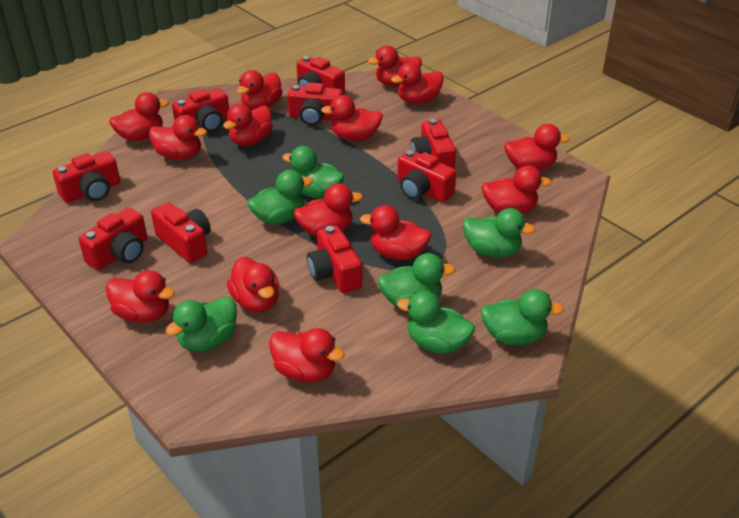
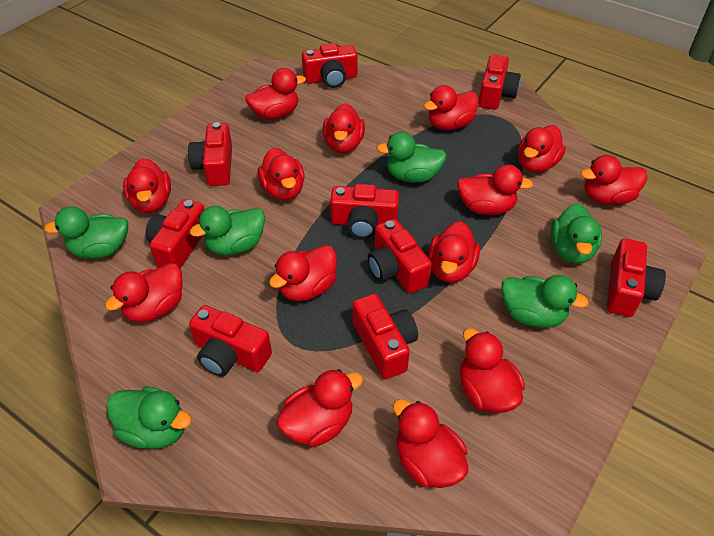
green duck: [166,296,237,352] [248,170,313,225] [282,146,345,199] [378,253,455,308] [397,291,475,354] [463,208,535,257] [480,289,564,345] = 7 -> [44,207,128,259] [106,386,191,449] [190,206,265,256] [376,132,447,183] [501,275,589,328] [551,203,602,264] = 6

